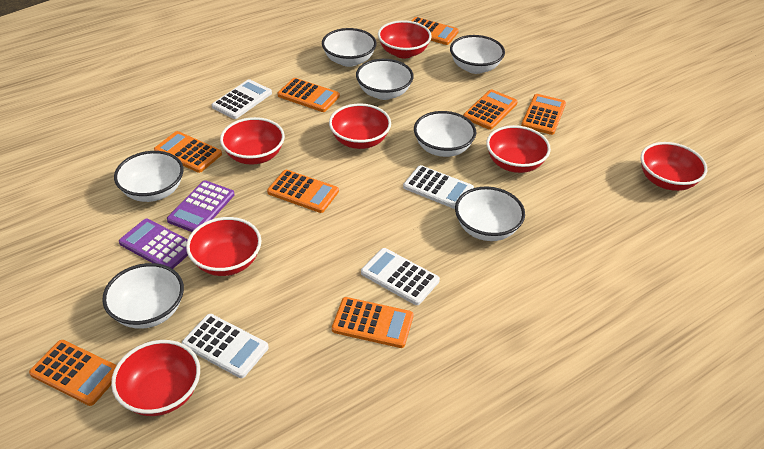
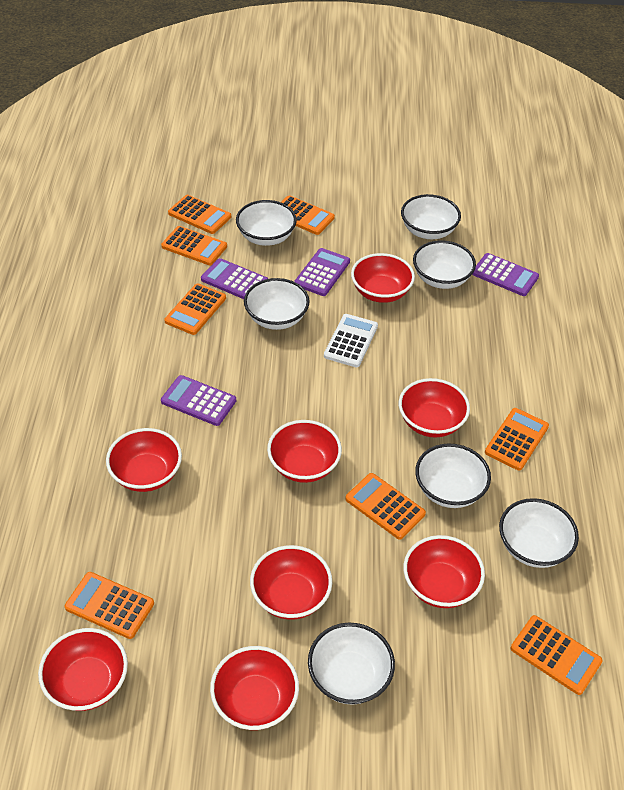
purple calculator: [119,219,188,269] [167,180,234,232] = 2 -> [161,375,236,426] [201,258,268,299] [294,248,350,296] [472,253,539,296] = 4
red bowl: [111,340,200,416] [186,217,261,276] [220,117,285,165] [329,103,391,149] [378,20,432,59] [486,125,551,173] [641,142,707,191] = 7 -> [38,628,128,711] [106,428,182,492] [210,646,299,730] [250,545,332,620] [267,420,342,483] [351,253,415,303] [399,378,470,438] [403,535,485,608] = 8
white calculator: [182,314,269,378] [212,79,272,119] [361,248,440,305] [403,165,474,209] = 4 -> [324,314,378,367] = 1

